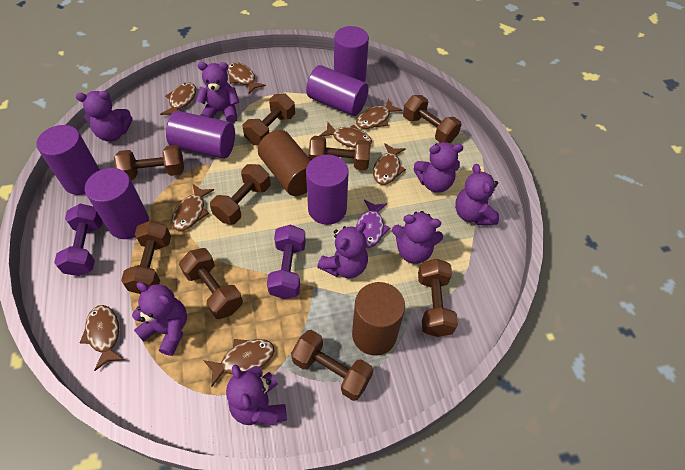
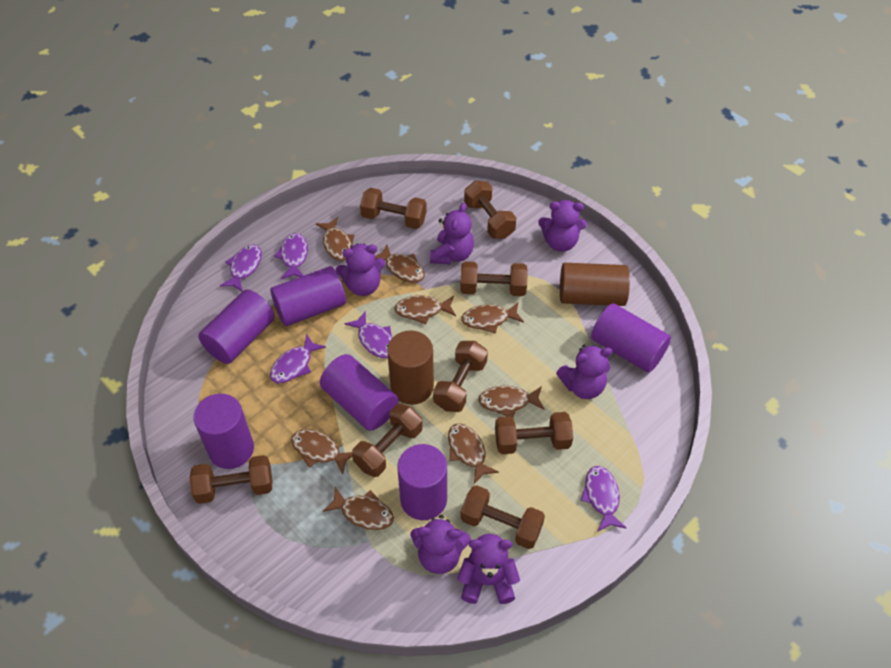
brown dumbbell: [114,145,184,180] [121,220,171,294] [179,248,243,319] [210,164,270,225] [243,93,295,145] [291,330,373,401] [308,136,371,170] [403,95,462,143] [418,259,458,337] = 9 -> [190,455,272,504] [352,404,422,477] [360,188,427,229] [433,341,488,412] [460,261,528,296] [461,485,545,549] [464,181,516,239] [495,412,573,454] = 8
purple dumbbell: [54,204,102,276] [267,225,306,299] = 2 -> none = 0
purple fish: [356,199,390,248] = 1 -> [220,244,262,292] [270,334,326,383] [274,233,308,279] [345,311,392,358] [581,466,626,532] = 5
purple teddy bear: [76,91,132,142] [132,282,187,356] [196,62,239,123] [226,365,287,425] [317,222,368,278] [392,211,443,264] [413,142,463,193] [455,164,499,225] = 8 -> [336,244,385,296] [410,514,471,574] [430,203,474,265] [458,534,520,604] [538,200,587,252] [556,344,612,399] = 6

